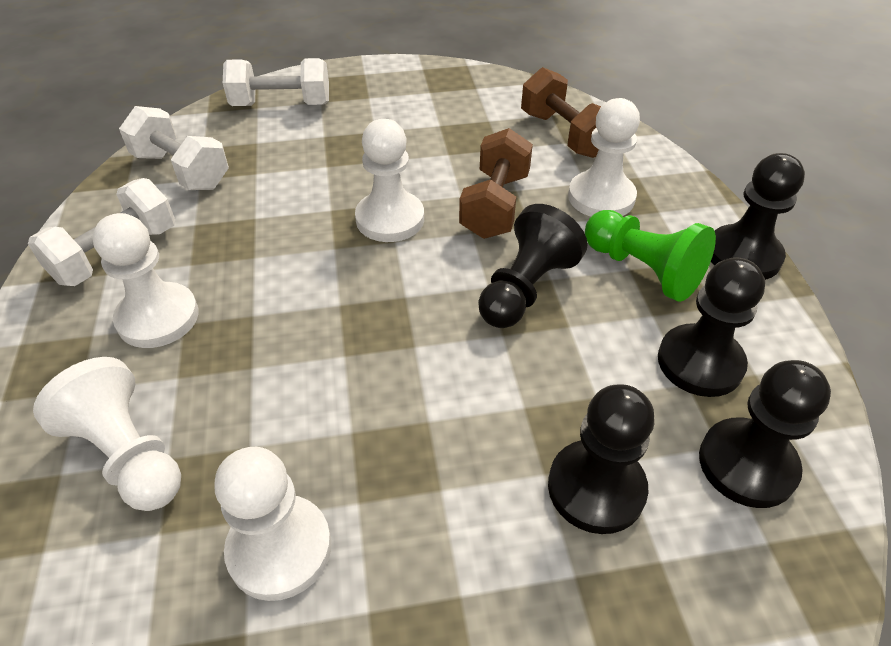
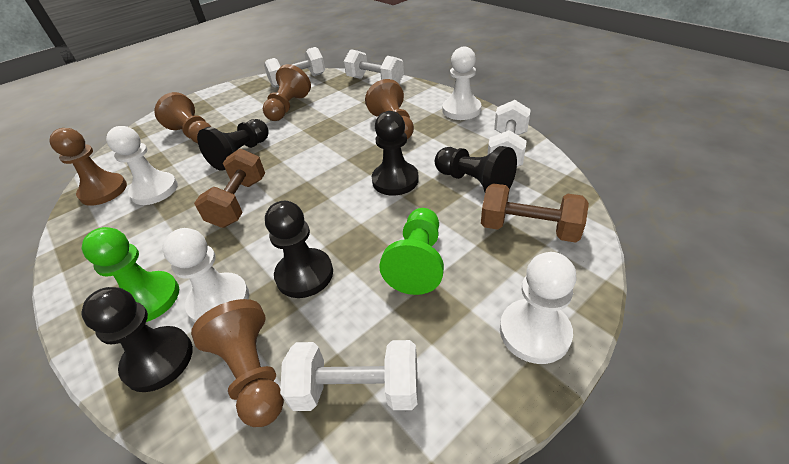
brown pawn: none = 0 -> [49,128,127,206] [154,92,211,143] [191,299,284,427] [263,64,311,121] [365,79,414,139] = 5
green pawn: [585,210,716,302] = 1 -> [82,227,179,322] [379,208,444,295] = 2
white dumbbell: [28,178,175,286] [119,106,229,190] [223,58,329,106] = 3 -> [264,47,325,88] [280,340,418,411] [344,49,404,84] [487,100,531,167] = 4
white pawn: [33,357,181,511] [92,213,198,348] [214,447,331,601] [355,119,424,242] [568,98,640,217] = 5 -> [106,126,178,205] [162,228,249,323] [442,46,481,120] [500,252,577,364] = 4

